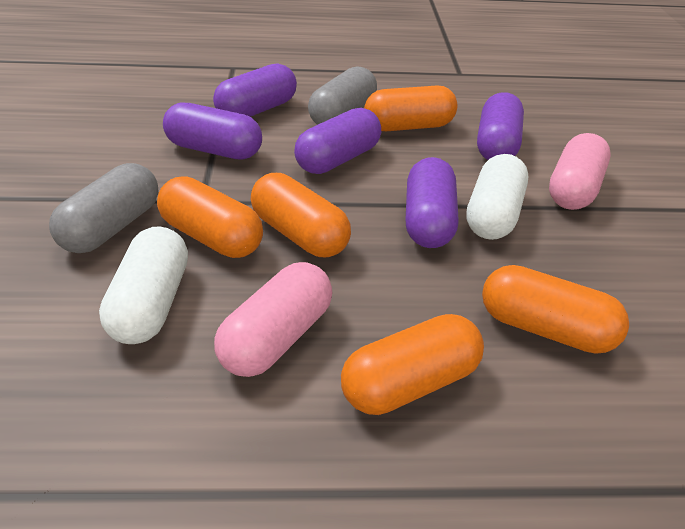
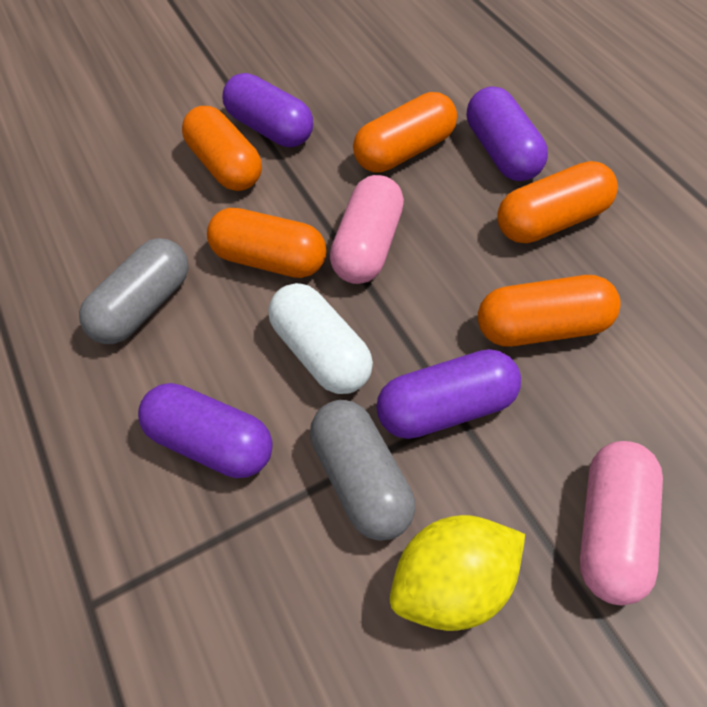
purple capsule: [163,102,262,160] [213,63,297,117] [294,108,381,174] [406,157,458,248] [477,92,524,160] = 5 -> [138,383,273,478] [222,73,313,147] [376,349,521,439] [466,86,548,181] = 4
white capsule: [99,226,188,344] [466,154,528,240] = 2 -> [268,283,373,394] = 1
yellow lemon: none = 0 -> [390,515,525,631] = 1

